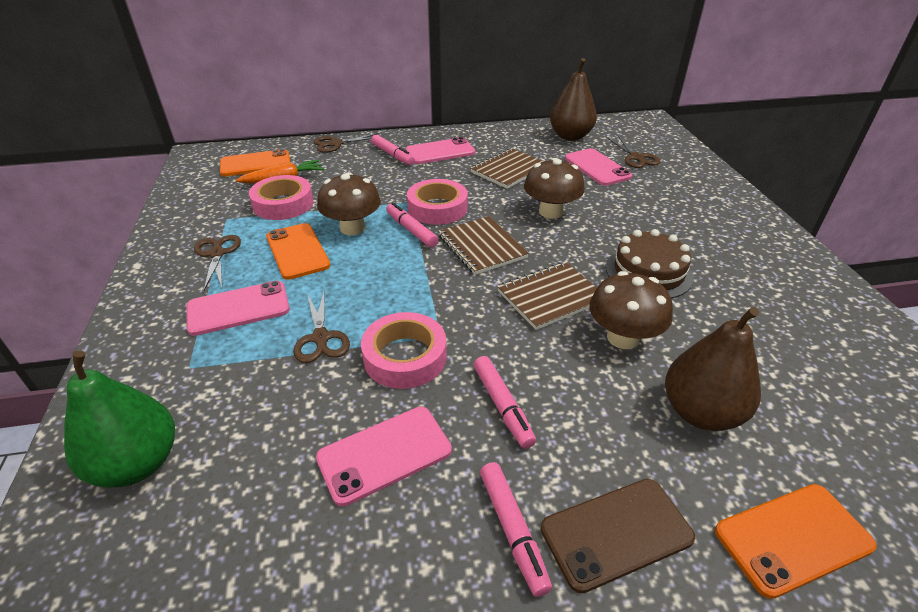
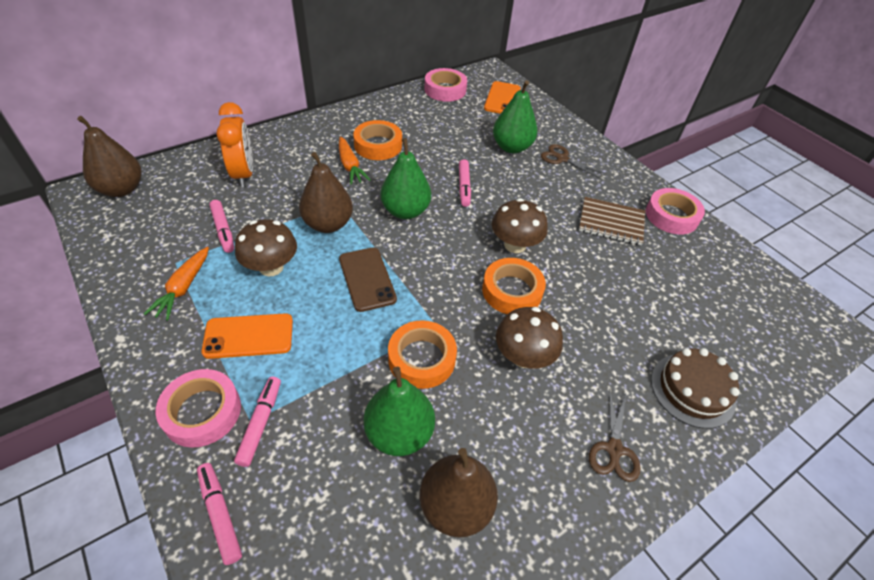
brown notebook: [438,216,529,275] [470,148,544,189] [497,262,597,330] = 3 -> [579,197,645,245] = 1
brown pear: [550,58,597,141] [665,307,761,431] = 2 -> [77,116,141,197] [299,152,353,233] [420,448,498,537] = 3
brown scissors: [194,235,241,290] [293,292,350,363] [313,133,378,153] [608,136,661,168] = 4 -> [541,144,605,178] [589,388,641,482] = 2
green pear: [64,350,175,488] = 1 -> [364,367,435,456] [380,138,431,219] [493,80,538,153] = 3
orange carrot: [236,160,324,183] = 1 -> [144,247,209,320] [339,137,370,185] = 2
orange clock: none = 0 -> [216,102,253,187] = 1
orange phone: [220,149,291,176] [266,223,330,280] [715,484,877,599] = 3 -> [201,313,293,359] [484,81,521,114] = 2
orange tape: none = 0 -> [353,120,402,160] [388,320,457,389] [482,258,546,314] = 3
pink phone: [186,281,290,336] [316,407,452,507] [406,137,475,164] [565,148,632,186] = 4 -> none = 0

